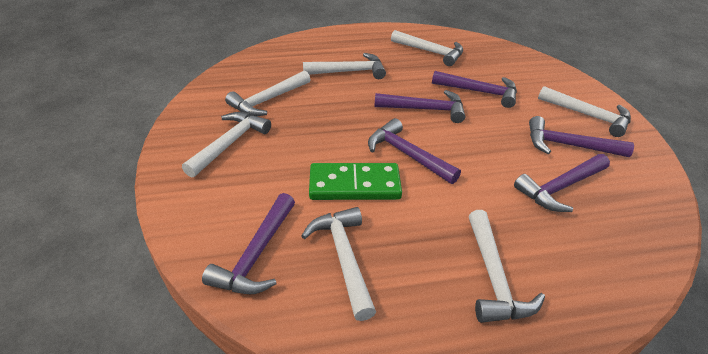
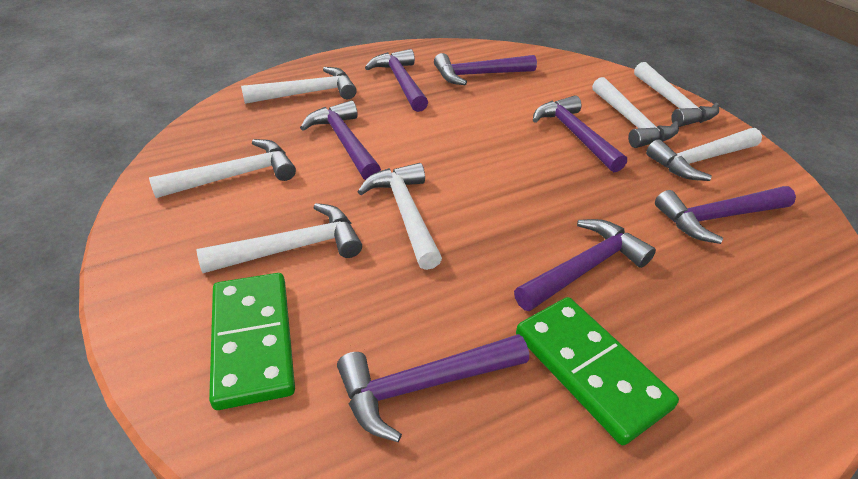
green domino: [309,163,402,200] = 1 -> [209,273,295,410] [516,297,679,445] = 2
purple hammer: [202,193,295,294] [368,118,461,184] [374,90,465,123] [432,71,517,108] [514,154,610,212] [529,116,634,157] = 6 -> [300,100,381,180] [337,334,529,442] [365,49,428,112] [434,53,537,85] [514,219,656,311] [533,95,627,172] [655,186,796,244] = 7

